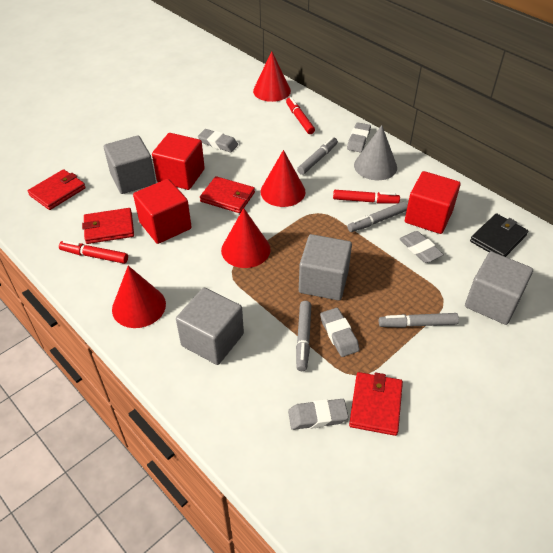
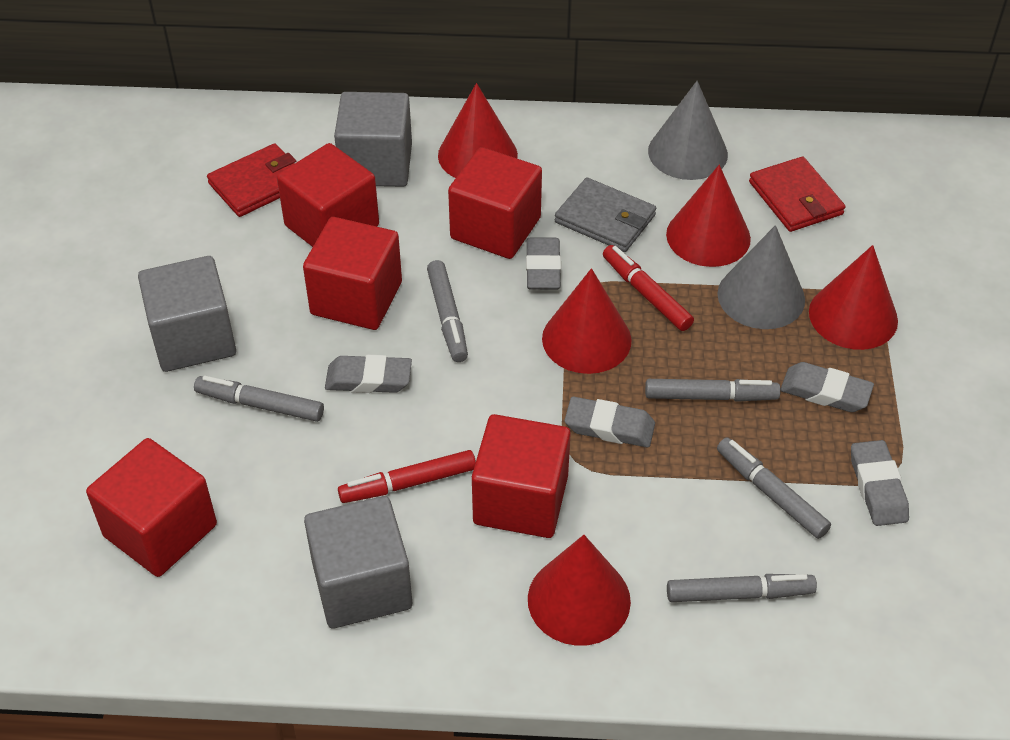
black wallet: [470,213,528,257] = 1 -> none = 0
grey cone: [354,125,397,180] = 1 -> [648,81,728,180] [717,225,805,329] = 2
grey cube: [104,135,156,194] [176,287,244,365] [299,234,352,301] [465,252,533,325] = 4 -> [138,256,236,372] [304,496,412,629] [334,92,412,187] = 3
grey marker: [296,301,311,371] [297,137,338,175] [347,202,408,232] [379,313,459,328] = 4 -> [194,376,324,422] [427,260,468,362] [645,379,781,402] [667,574,817,602] [717,438,831,539] = 5
grey wallet: none = 0 -> [555,178,656,252] = 1
red cone: [112,266,166,328] [221,208,271,268] [253,51,291,102] [261,150,305,207] = 4 -> [438,83,518,178] [528,535,631,646] [542,268,632,374] [666,165,751,267] [809,245,898,350] = 5
red cube: [133,179,192,244] [152,133,205,190] [405,171,461,234] = 3 -> [86,438,217,577] [277,143,379,247] [303,217,402,330] [448,147,542,259] [472,414,571,538] = 5
red marker: [59,240,128,264] [286,97,315,134] [333,190,400,204] = 3 -> [338,450,476,503] [603,245,694,331] = 2
red wallet: [27,169,86,210] [82,208,134,244] [200,176,255,213] [349,372,403,436] = 4 -> [207,143,296,217] [749,157,845,232] = 2

